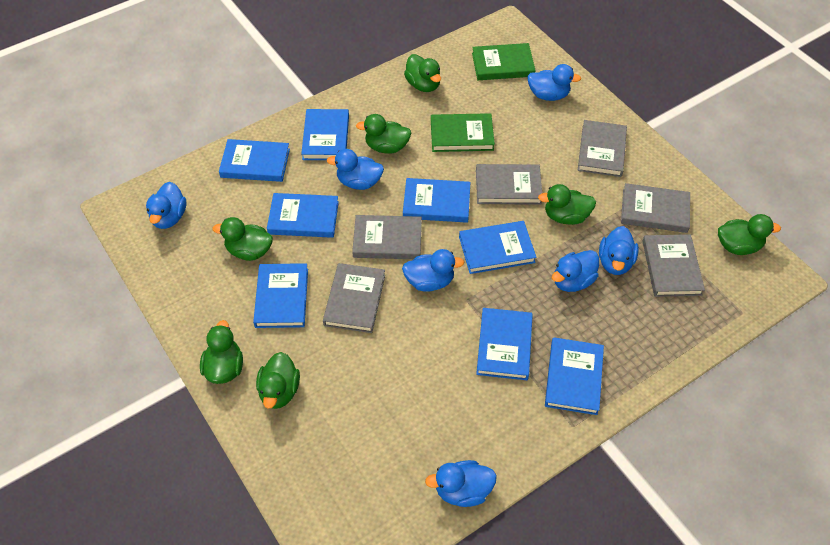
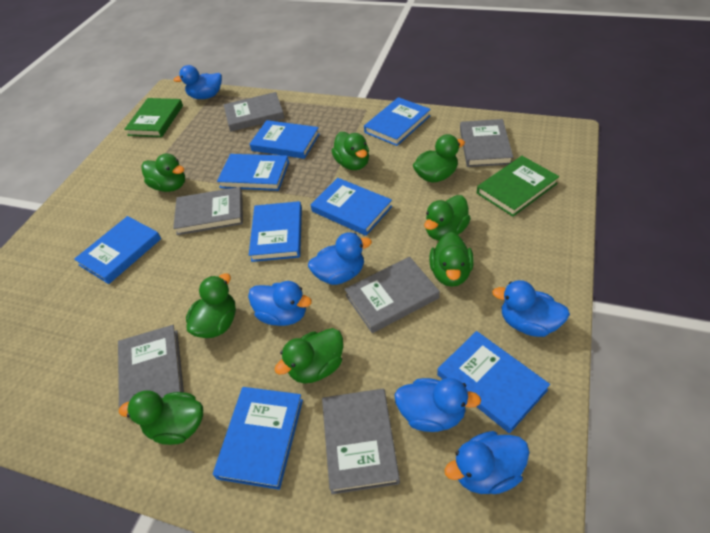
blue duck: [146,182,186,229] [327,149,384,190] [402,249,464,292] [425,460,497,507] [527,64,581,101] [552,250,599,292] [599,226,639,275] = 7 -> [174,65,222,99] [248,281,312,326] [308,232,372,285] [394,378,481,432] [444,431,529,494] [492,280,570,337] = 6
green duck: [200,320,243,384] [213,217,273,261] [256,352,300,409] [356,114,411,154] [404,54,441,92] [538,184,596,225] [718,214,781,255] = 7 -> [119,390,203,445] [141,153,185,192] [186,273,236,338] [275,328,343,384] [332,132,369,170] [413,134,465,183] [424,195,471,241] [429,232,474,287] = 8

